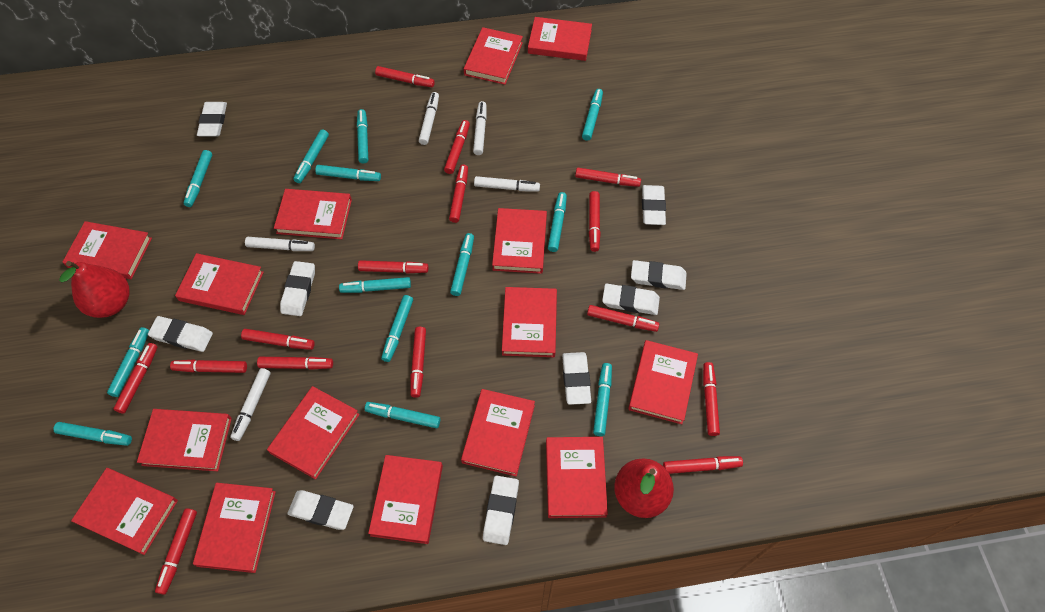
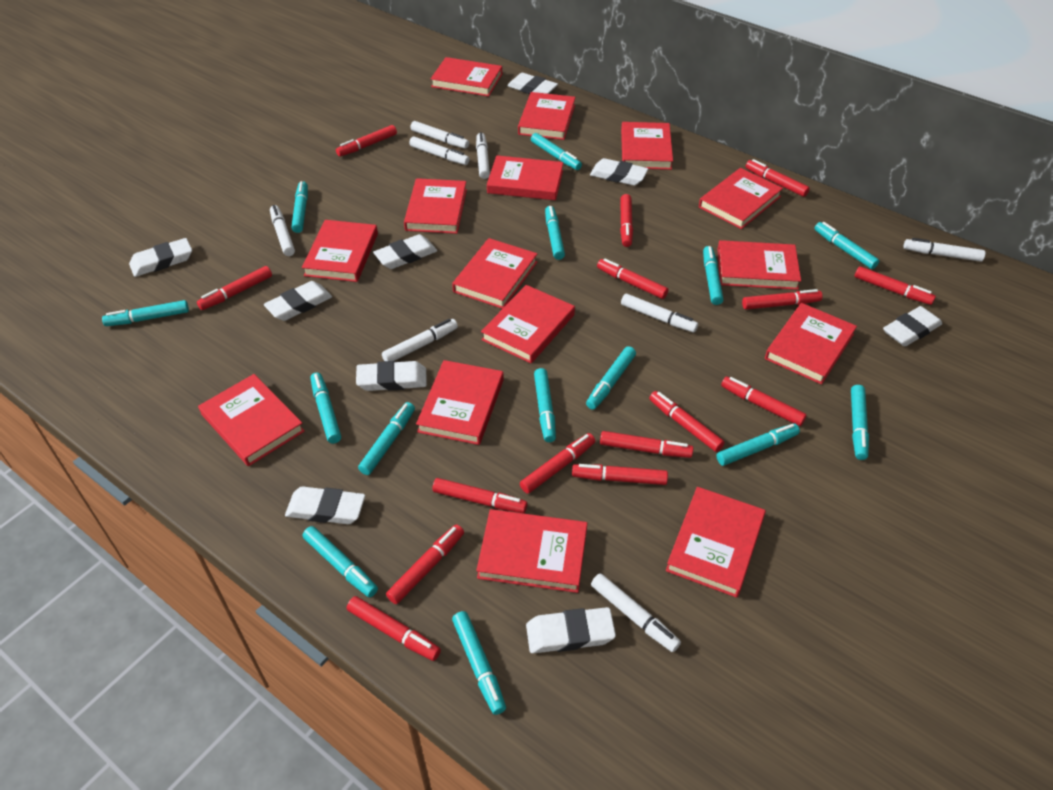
red pear: [59,261,130,318] [614,458,674,518] = 2 -> none = 0
turquoise marker: [53,422,132,446] [107,327,149,397] [183,150,212,207] [293,130,329,183] [315,165,381,181] [339,277,411,293] [357,109,368,163] [365,402,440,428] [381,295,413,362] [450,233,474,296] [548,192,567,252] [582,89,603,141] [593,363,612,436] = 13 -> [102,300,189,326] [291,181,308,233] [303,526,378,597] [310,373,341,444] [358,402,415,475] [452,611,506,715] [531,133,582,170] [534,368,556,442] [545,206,565,260] [586,346,636,410] [703,246,723,305] [716,423,800,466] [814,222,879,269] [851,385,869,460] = 14
white marker: [230,368,271,441] [245,237,315,251] [419,92,439,145] [473,101,487,155] [474,176,540,192] = 5 -> [270,205,295,256] [382,319,458,361] [409,136,469,165] [410,121,469,149] [476,132,490,179] [591,573,681,652] [621,294,698,332] [904,238,985,262] = 8

